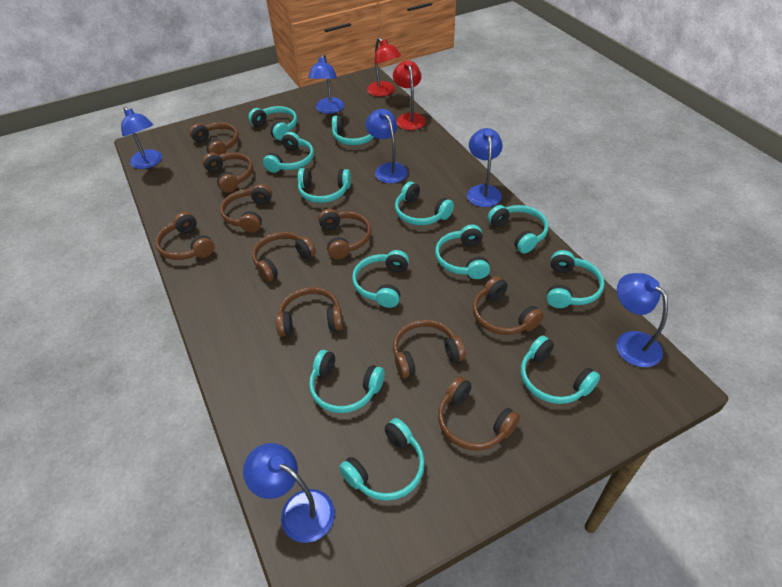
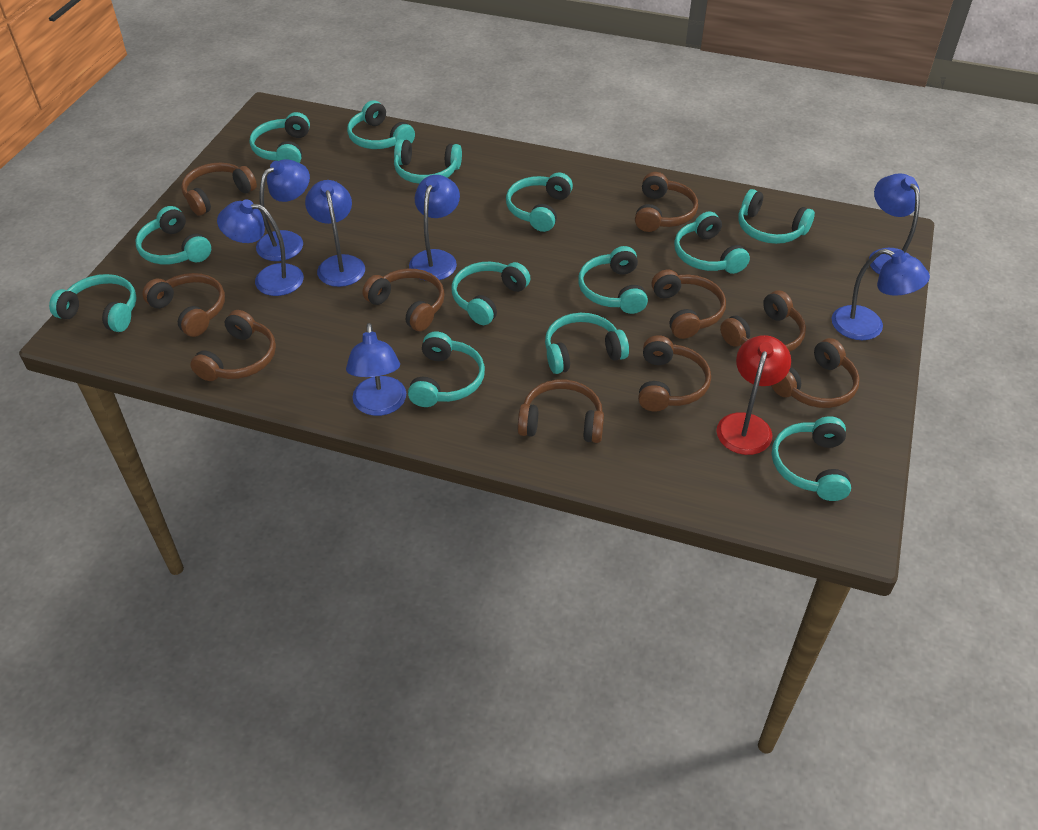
blue lamp: [121,106,162,169] [243,443,335,543] [308,54,344,114] [365,109,408,183] [467,128,503,207] [616,273,668,367] = 6 -> [217,199,304,296] [256,159,310,261] [305,180,365,287] [346,323,406,416] [409,175,460,281] [832,249,930,340] [869,174,920,274] = 7
red lamp: [367,38,401,97] [393,60,426,130] = 2 -> [717,335,791,455] = 1
turquoise headphones: [248,106,297,140] [263,132,314,173] [298,168,351,203] [309,350,385,413] [332,116,374,145] [339,418,425,501] [352,250,409,308] [395,182,454,225] [435,224,490,279] [488,205,549,253] [521,335,600,404] [547,250,605,308] = 12 -> [49,274,137,332] [135,206,211,264] [250,112,310,163] [347,100,415,149] [394,139,462,184] [408,332,485,407] [452,262,530,325] [506,172,573,232] [545,313,629,374] [578,246,648,314] [674,211,750,274] [738,189,815,244] [772,416,851,501] = 13

